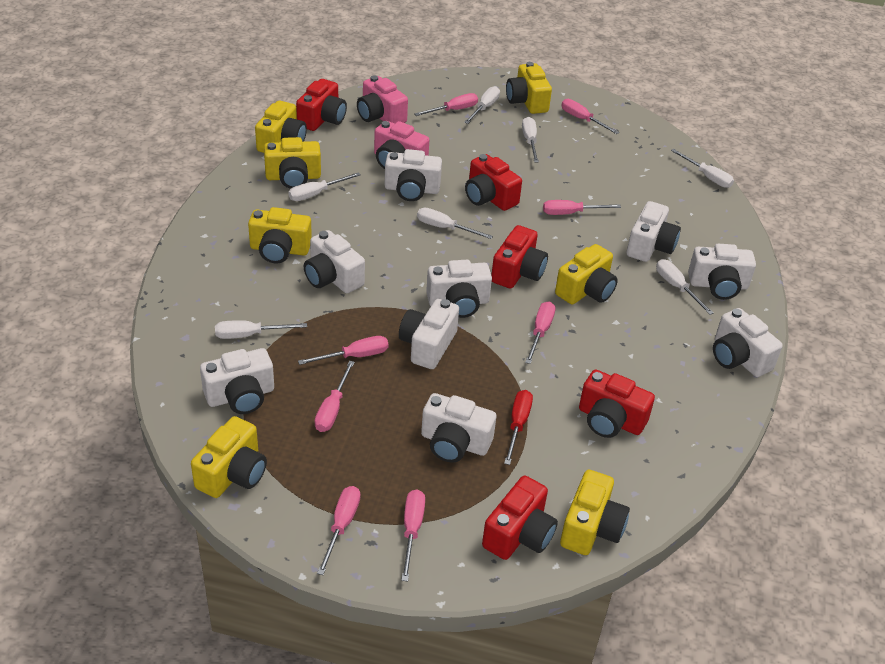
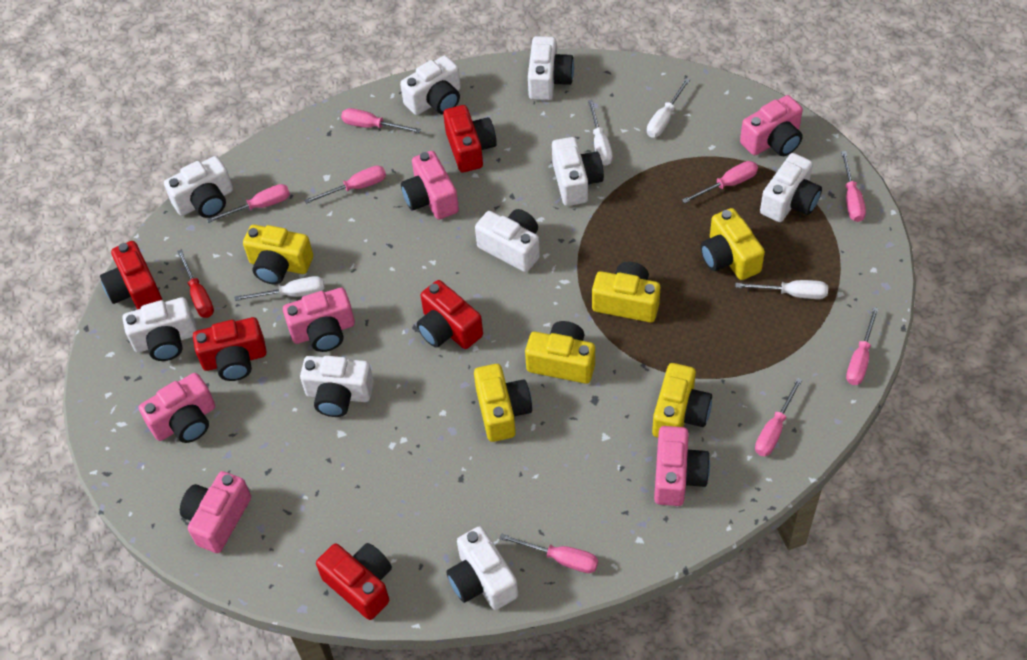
pink camera: [357,75,408,124] [374,121,429,169] = 2 -> [139,373,215,443] [180,471,251,553] [283,288,355,352] [401,151,459,220] [654,426,710,506] [740,95,803,156] = 6
white screwdriver: [215,320,307,339] [288,172,360,201] [417,208,493,239] [464,86,500,124] [522,117,539,162] [656,259,714,315] [671,149,734,188] = 7 -> [235,276,325,301] [588,100,613,166] [647,78,690,137] [735,280,828,299] = 4
yellow camera: [191,416,267,498] [248,207,312,264] [255,101,307,153] [264,137,321,189] [506,62,552,114] [555,244,618,304] [560,470,630,555] = 7 -> [243,225,313,285] [474,364,532,442] [525,321,595,384] [592,262,660,322] [652,363,712,438] [701,208,765,280] = 6

